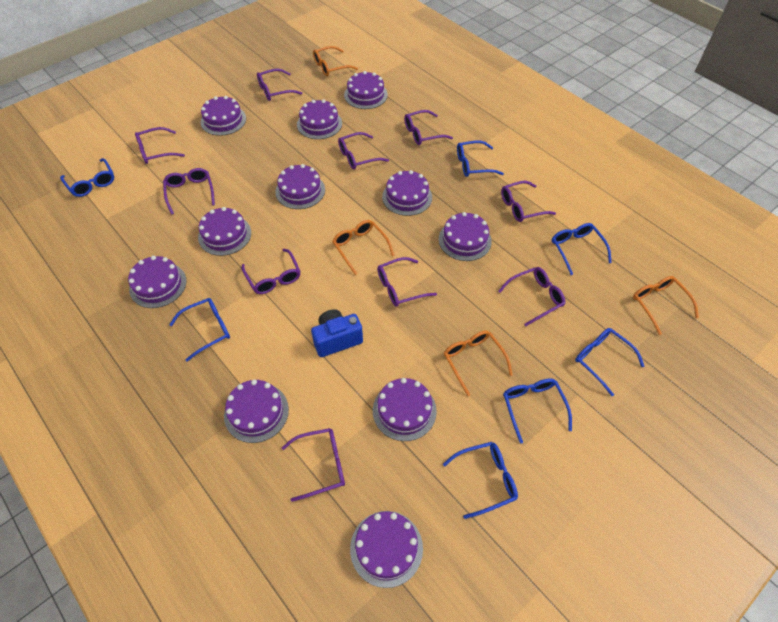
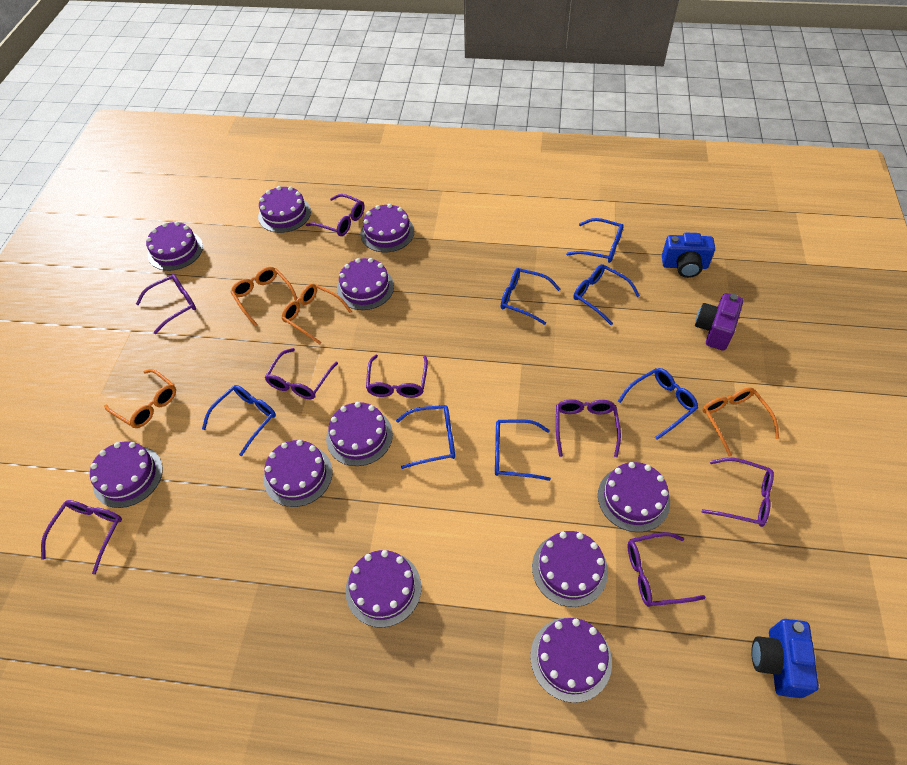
blue camera: [311,309,363,357] = 1 -> [662,233,715,278] [751,619,819,698] = 2
purple camera: none = 0 -> [695,293,743,351] = 1
purple glasses: [135,127,185,164] [163,168,215,215] [242,249,300,294] [257,68,302,101] [282,428,345,502] [338,132,389,169] [377,257,437,307] [404,110,453,145] [499,267,565,327] [501,181,556,222] = 10 -> [41,500,122,574] [136,274,196,334] [264,348,338,399] [306,194,365,236] [366,355,428,398] [556,399,621,457] [628,532,706,607] [701,458,774,527] = 8

